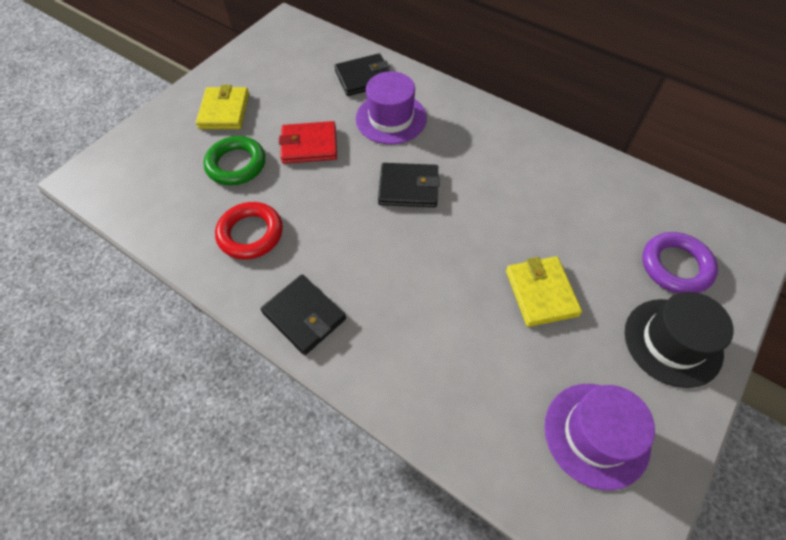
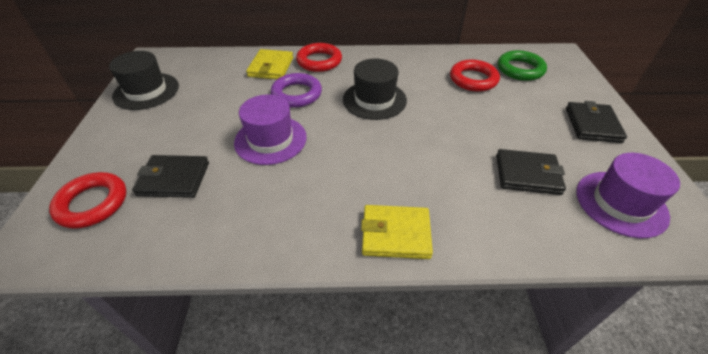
black hat: [625,292,734,388] = 1 -> [109,51,179,110] [343,58,407,120] = 2
red ring: [215,202,283,259] = 1 -> [49,172,127,229] [296,43,342,72] [450,60,500,92] = 3
red wallet: [279,121,337,164] = 1 -> none = 0

